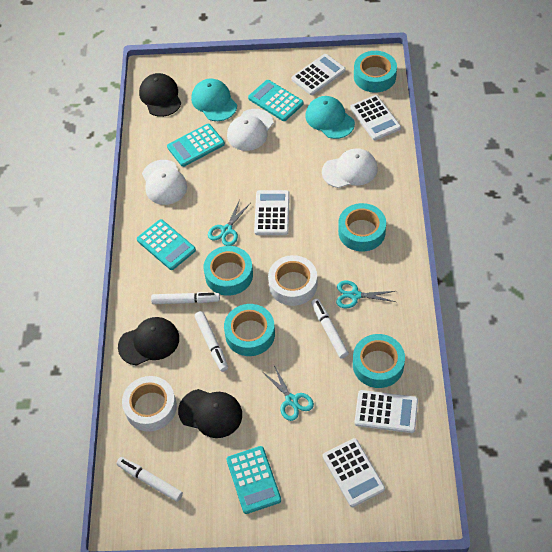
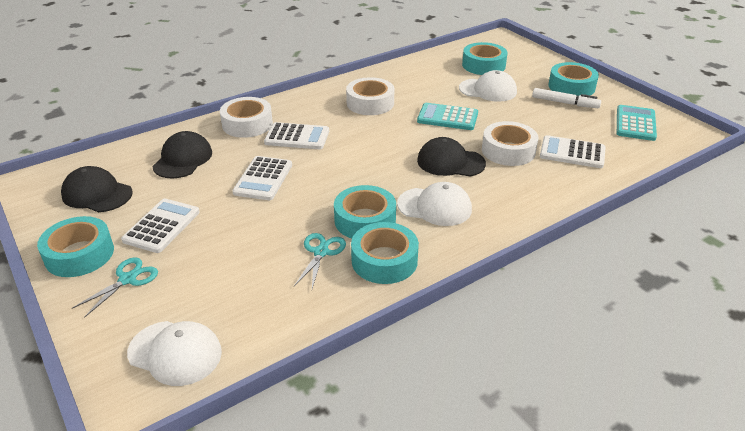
turquoise calculator: [137,219,196,270] [167,124,225,167] [226,446,281,514] [248,80,304,121] = 4 -> [417,103,478,130] [617,105,657,141] = 2
turquoise cap: [191,79,237,121] [305,96,355,139] = 2 -> none = 0
turquoise scissors: [208,199,250,246] [263,365,314,421] [336,281,396,309] = 3 -> [72,257,158,318] [294,233,346,289] = 2
white calculator: [254,190,290,235] [292,54,346,95] [323,438,385,507] [350,95,401,141] [355,390,418,433] = 5 -> [121,199,200,253] [232,156,292,200] [264,122,329,149] [540,135,606,168] = 4
white marker: [116,457,183,502] [151,292,220,304] [194,311,228,372] [311,299,349,359] = 4 -> [532,88,601,108] = 1
white tape: [122,376,177,432] [268,255,317,306] = 2 -> [220,97,273,138] [346,77,394,115] [482,121,538,166] = 3

